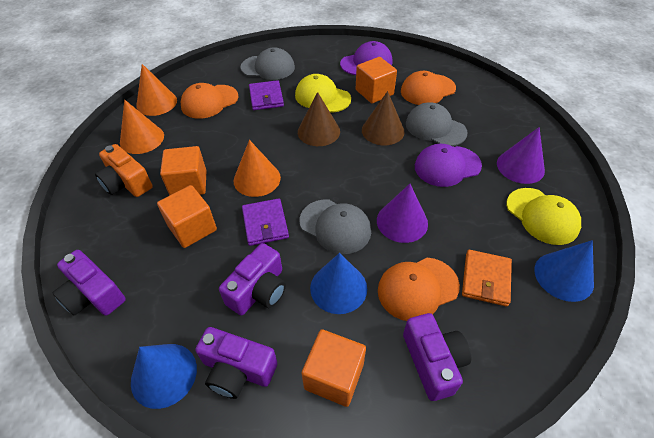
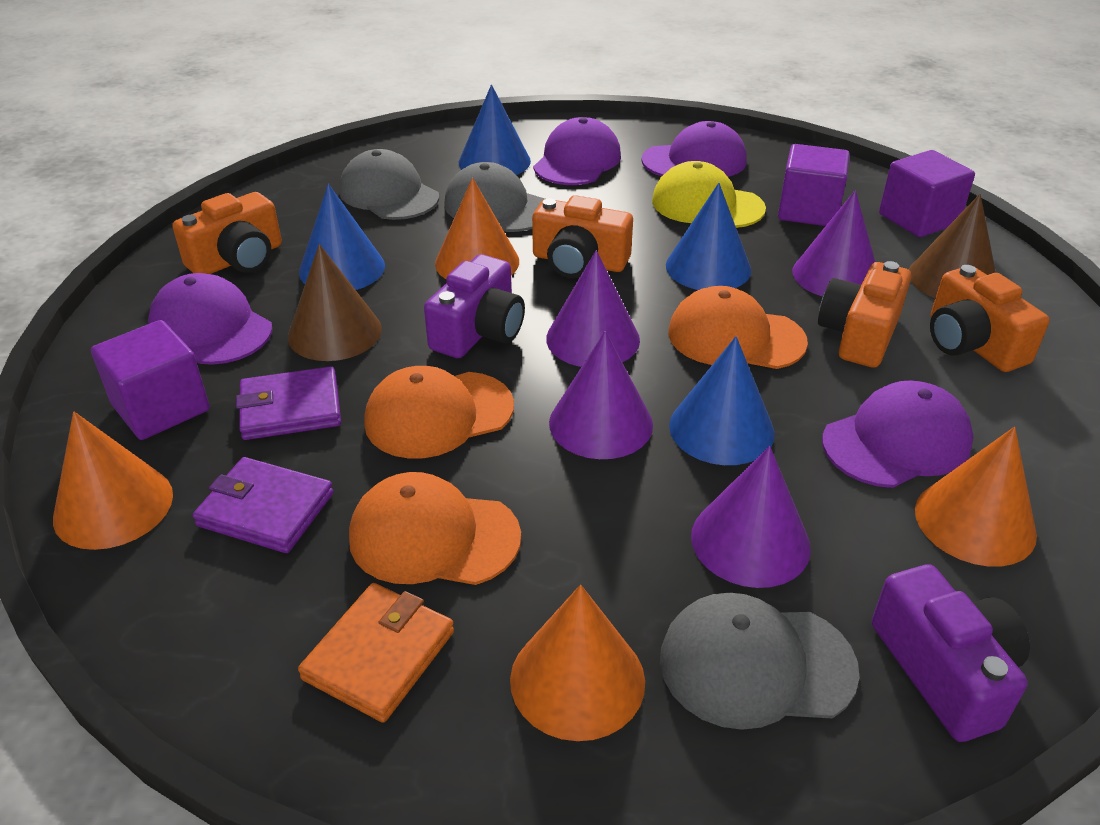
blue cone: [131,344,197,409] [310,253,367,314] [534,240,594,302] = 3 -> [299,184,385,290] [459,84,531,175] [666,183,751,290] [669,336,775,465] = 4
orange camera: [95,144,153,197] = 1 -> [172,192,282,274] [532,195,633,278] [818,261,911,368] [930,265,1050,372] = 4
orange cone: [120,100,164,154] [136,64,177,116] [234,140,281,197] = 3 -> [53,412,173,550] [435,178,519,279] [510,585,645,741] [915,427,1037,567] = 4
orange cube: [157,185,217,248] [160,146,207,196] [302,329,366,407] [356,57,397,103] = 4 -> none = 0
purple camera: [52,250,126,316] [195,327,277,399] [219,243,286,315] [403,313,471,401] = 4 -> [424,254,525,358] [872,564,1030,742] = 2
purple cap: [340,41,393,75] [415,144,482,187] = 2 -> [148,273,272,365] [533,117,621,185] [641,121,747,177] [822,381,974,488] = 4
purple cone: [377,184,428,243] [497,127,545,184] = 2 -> [546,250,640,367] [549,331,653,459] [691,446,811,588] [792,190,875,297] = 4
purple cube: none = 0 -> [91,320,210,440] [778,144,850,226] [879,150,975,237] = 3
yellow cap: [295,74,351,113] [506,188,581,245] = 2 -> [652,161,766,228] = 1

